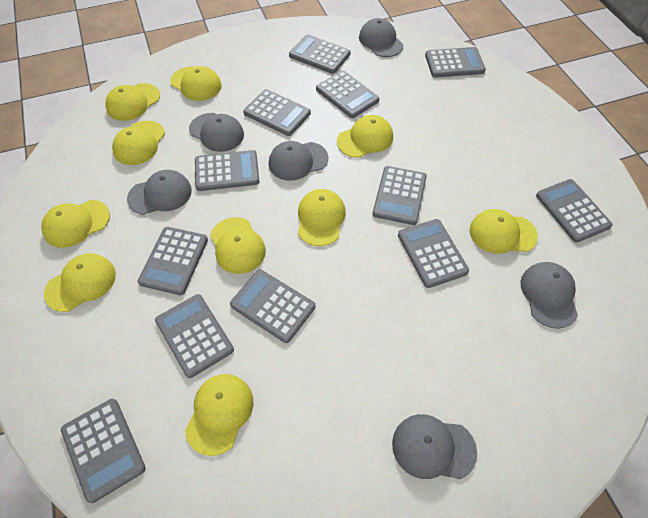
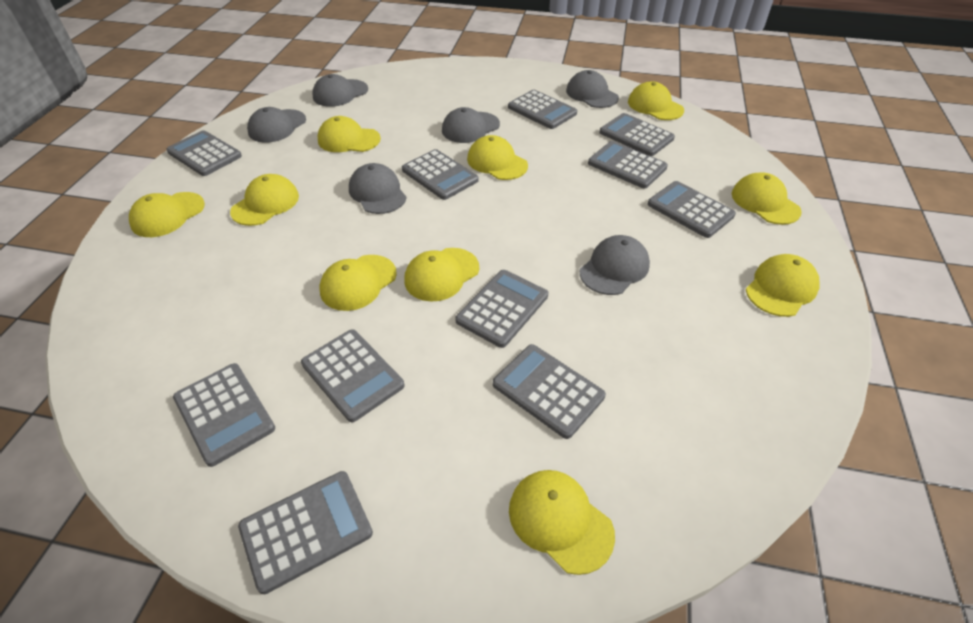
grey calculator: [61,399,146,503] [138,227,208,295] [155,294,234,378] [195,150,259,191] [230,270,315,343] [243,89,311,136] [289,34,351,74] [316,70,380,118] [373,166,427,225] [398,219,469,288] [425,47,486,78] [536,179,613,243] = 12 -> [166,130,242,176] [173,363,275,467] [238,471,373,594] [301,329,404,422] [402,149,478,200] [455,270,548,348] [493,344,606,439] [508,90,577,129] [588,141,668,189] [599,113,675,156] [647,181,736,238] = 11

